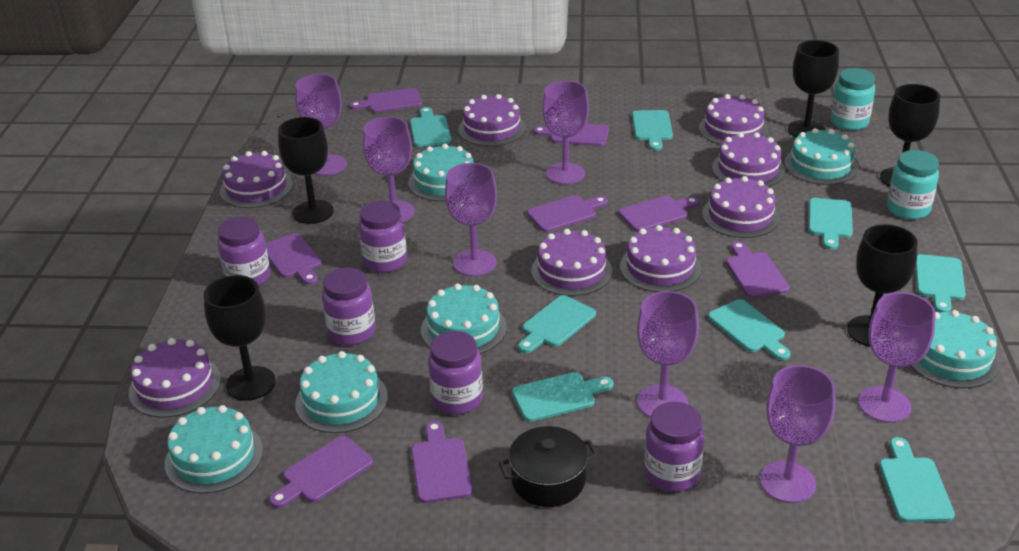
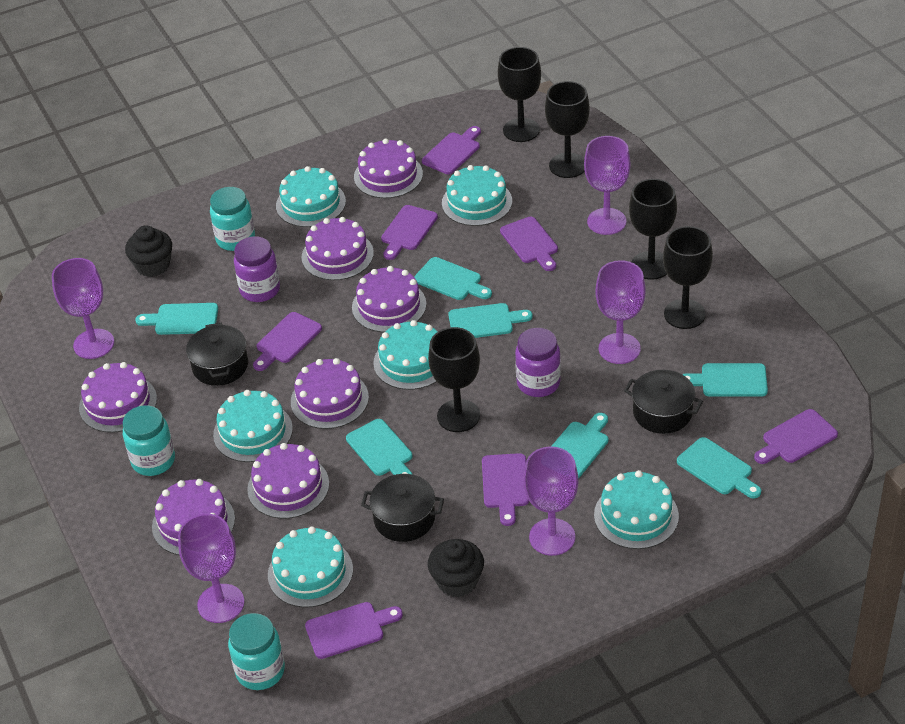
black cupcake: none = 0 -> [125,225,172,277] [428,539,484,597] = 2
black pot: [499,426,598,507] = 1 -> [186,323,248,386] [361,474,444,542] [624,370,703,434] = 3
purple cake: [129,338,221,418] [220,151,293,208] [458,94,526,146] [531,229,612,296] [620,225,701,292] [699,94,768,145] [702,176,780,238] [712,132,785,187] = 8 -> [79,362,157,433] [152,479,235,555] [247,443,329,519] [291,358,369,429] [301,217,374,280] [352,266,426,332] [354,139,423,198] = 7
purple cutting board: [265,233,322,285] [269,436,373,508] [350,88,422,113] [411,421,473,503] [527,195,608,232] [533,124,609,146] [619,195,699,232] [726,241,790,298] = 8 -> [253,312,322,371] [305,602,403,659] [381,205,438,260] [422,126,481,174] [482,453,529,526] [500,217,558,271] [754,409,838,464] = 7
purple goblet: [295,74,347,176] [363,117,415,222] [445,163,497,276] [542,81,589,185] [637,291,699,418] [760,365,836,503] [858,292,935,423] = 7 -> [52,258,114,359] [178,514,245,623] [523,446,578,556] [584,136,630,235] [595,260,646,364] = 5
purple jar: [217,216,270,287] [322,268,375,345] [359,200,407,273] [428,331,483,415] [644,402,704,492] = 5 -> [234,236,280,302] [515,328,561,397] = 2
turquoise cutting board: [410,107,451,147] [512,372,613,422] [518,295,596,353] [632,110,673,150] [708,299,790,360] [809,198,853,249] [879,437,955,522] [915,254,966,313] = 8 -> [135,303,218,335] [346,419,413,476] [414,257,492,300] [449,303,532,338] [552,413,608,478] [677,437,761,498] [682,363,768,397] = 7
turquoise jar: [831,68,875,130] [887,150,939,220] = 2 -> [123,405,175,476] [210,187,255,251] [228,613,285,690] = 3

